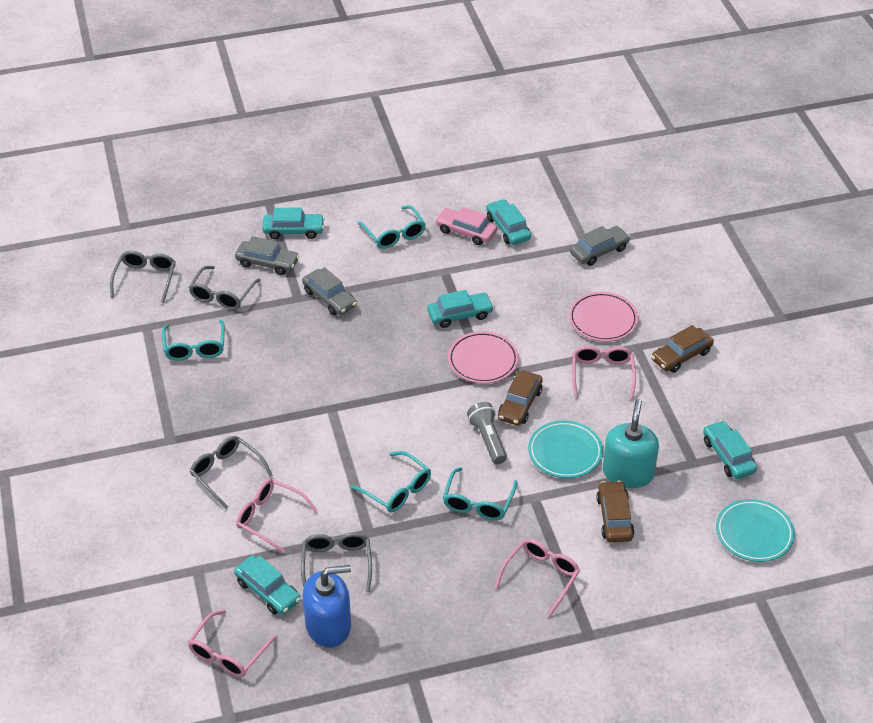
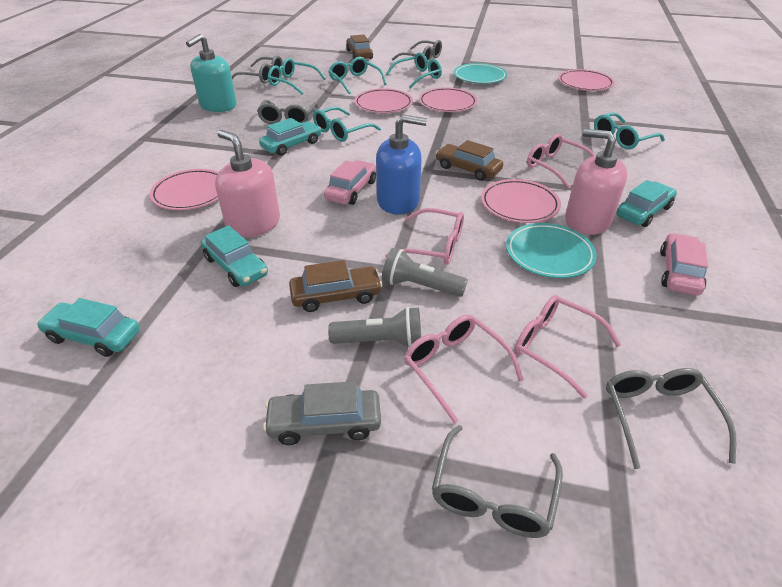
grey car: [235,236,299,275] [302,267,357,315] [570,226,630,266] = 3 -> [263,381,381,445] = 1
grey flashlight: [467,402,507,464] = 1 -> [328,307,421,347] [382,248,468,297] = 2
grey glasses: [110,251,176,303] [188,266,261,310] [190,436,273,509] [301,533,372,593] = 4 -> [232,55,283,84] [257,100,318,124] [392,40,442,61] [432,425,563,538] [606,368,736,469] = 5
pink car: [435,207,497,245] = 1 -> [324,160,376,205] [660,233,708,296] = 2
pink plate: [448,331,519,384] [569,292,638,342] = 2 -> [150,169,219,210] [354,88,413,113] [419,87,478,112] [481,179,561,223] [558,69,615,91] = 5
pink soap dispenser: none = 0 -> [215,130,280,238] [565,129,627,235] = 2
turquoise car: [234,556,301,615] [262,208,325,239] [427,290,494,328] [486,199,531,245] [703,420,757,479] = 5 -> [37,298,140,357] [201,225,268,287] [259,118,321,156] [617,180,677,227] = 4
turquoise glasses: [162,320,225,361] [350,451,431,512] [357,205,426,249] [443,467,517,521] = 4 -> [268,58,326,94] [313,107,381,142] [329,57,387,94] [386,52,442,89] [594,113,665,149] = 5

